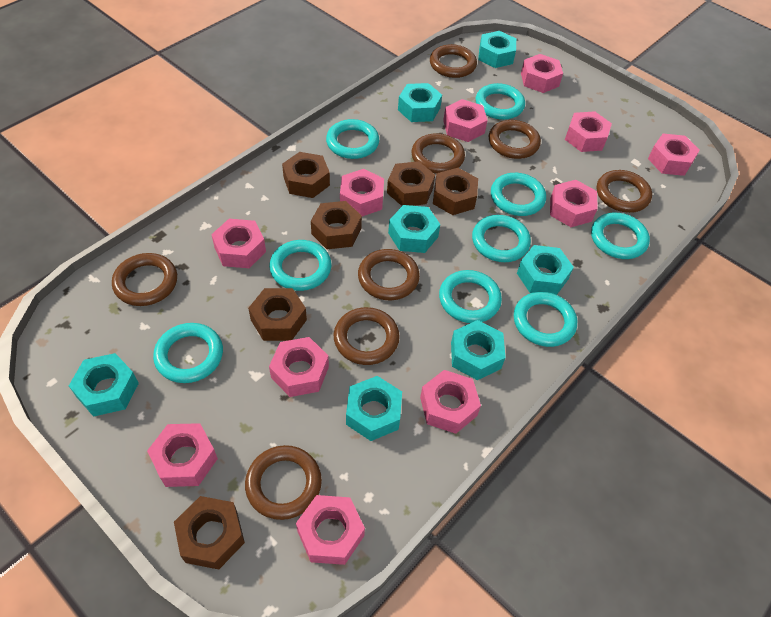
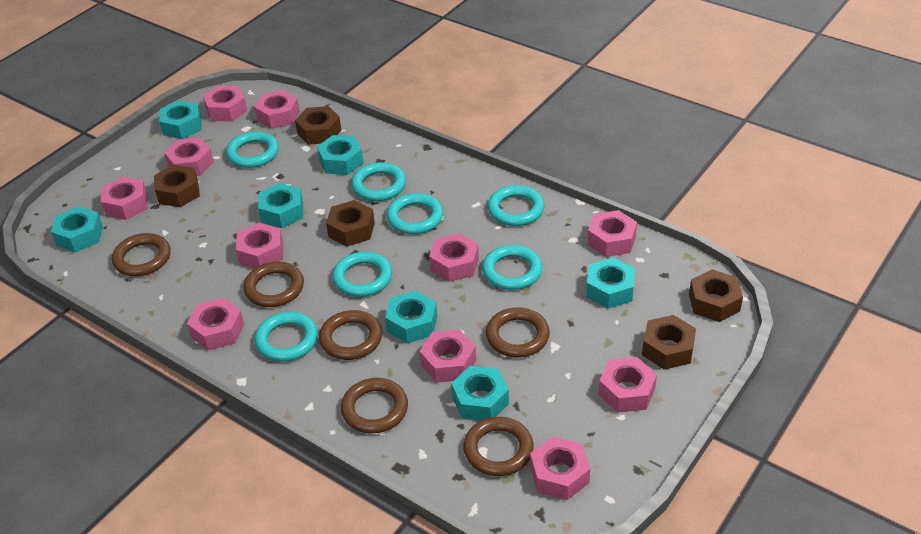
brown nut: [174,496,245,569] [248,288,307,341] [282,152,330,198] [311,201,362,249] [387,161,435,206] [433,168,478,215] = 6 -> [154,165,200,207] [295,106,341,145] [326,200,375,247] [642,315,696,370] [689,270,743,322] = 5
brown ring: [112,253,177,306] [245,445,322,520] [334,307,400,365] [358,249,420,300] [411,133,465,174] [430,44,477,78] [489,120,541,159] [597,170,652,213] = 8 -> [112,233,171,276] [244,262,304,307] [319,310,382,360] [341,378,408,434] [464,417,534,476] [486,307,550,358] = 6
turquoise ring: [153,323,223,383] [269,240,331,291] [326,119,379,159] [439,270,502,323] [472,215,531,262] [476,83,525,120] [491,173,546,216] [514,292,577,347] [591,213,650,259] = 9 -> [226,131,279,168] [255,312,318,362] [332,252,392,297] [351,162,406,201] [387,193,443,234] [482,245,542,290] [488,185,544,226] = 7

